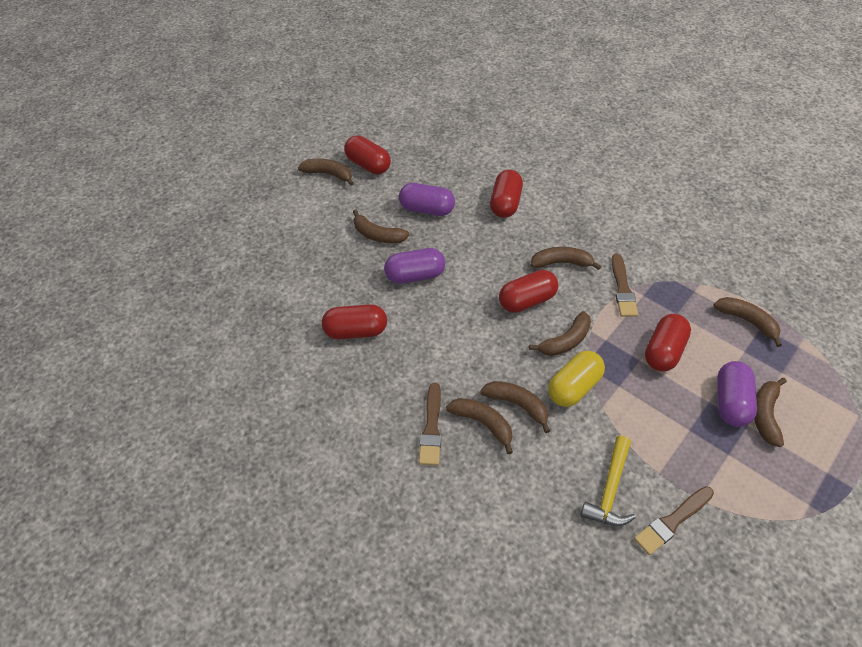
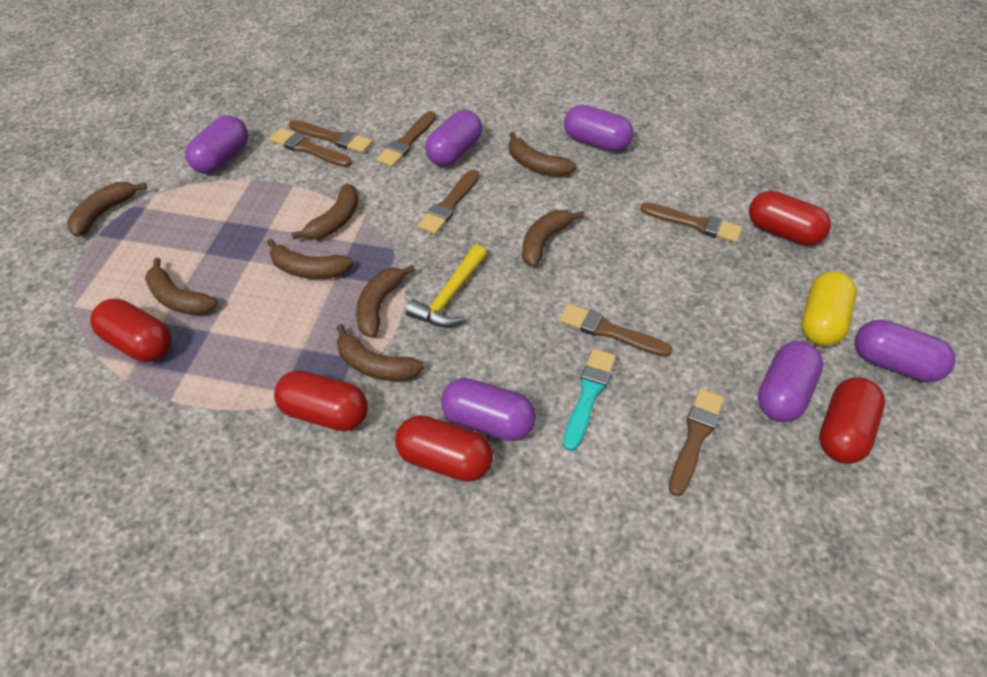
brown brush: [419,383,441,466] [611,254,638,317] [634,486,714,555] = 3 -> [269,128,352,167] [289,120,373,153] [376,111,436,167] [418,170,479,235] [560,304,672,357] [640,202,742,243] [669,388,724,496] = 7
purple capsule: [384,248,445,284] [399,183,455,216] [717,361,757,427] = 3 -> [185,115,248,174] [425,110,482,167] [441,378,536,441] [564,105,634,152] [758,341,823,422] [855,320,955,382] = 6
turquoise brush: none = 0 -> [563,349,616,451] = 1

